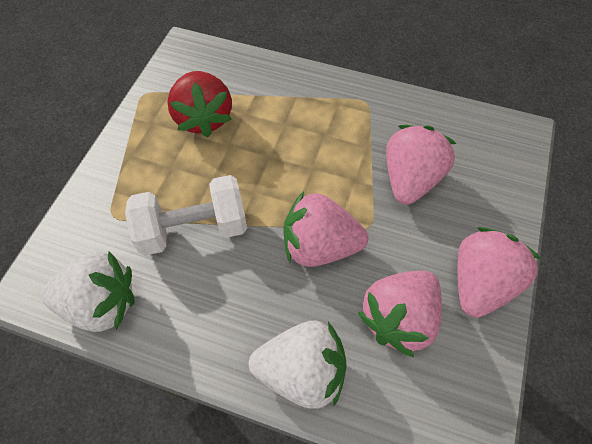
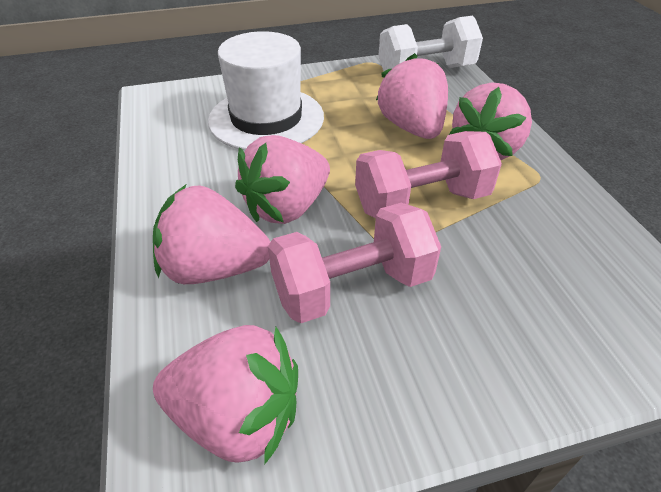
pink dumbbell: none = 0 -> [268,203,441,323] [355,131,502,218] = 2
pink strawberry: [283,191,368,267] [358,271,442,357] [386,125,456,204] [457,227,542,318] = 4 -> [153,185,270,284] [153,325,298,464] [235,135,330,224] [376,53,448,139] [449,82,532,160] = 5
red strawberry: [167,71,232,137] = 1 -> none = 0
white hat: none = 0 -> [208,31,324,150] = 1
white strawberry: [41,252,134,332] [249,321,347,409] = 2 -> none = 0

